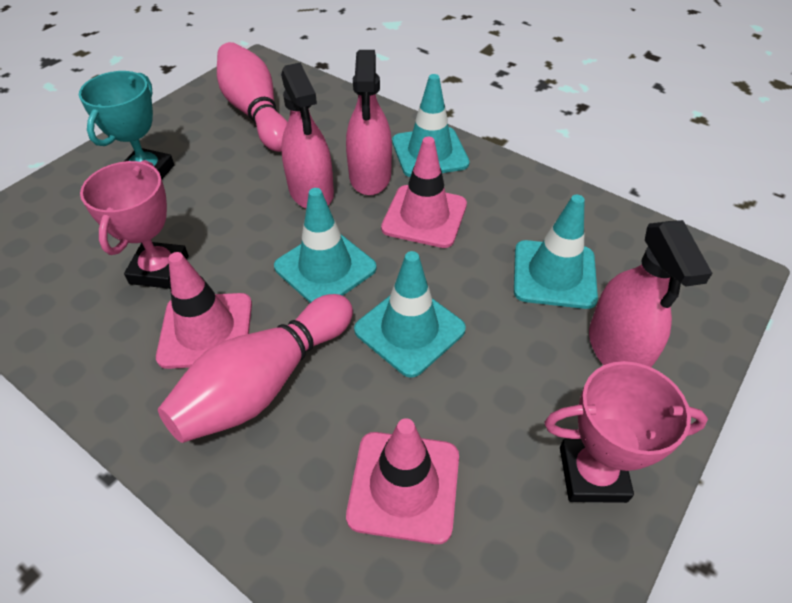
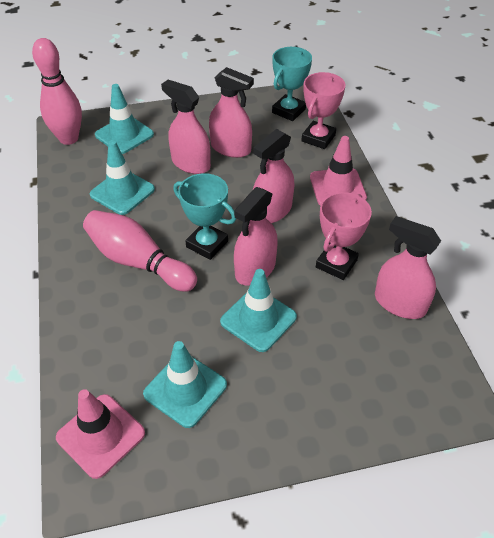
pink spray bottle: [281,63,334,208] [346,50,392,195] [589,220,712,367] = 3 -> [161,80,211,174] [209,67,254,158] [234,187,278,286] [253,129,294,223] [375,216,441,319] = 5
pink traffic cone: [156,252,252,369] [346,418,459,544] [381,137,467,248] = 3 -> [56,389,145,479] [310,136,367,206] = 2
turquoise trophy: [79,71,174,179] = 1 -> [173,173,237,260] [272,47,312,121] = 2

